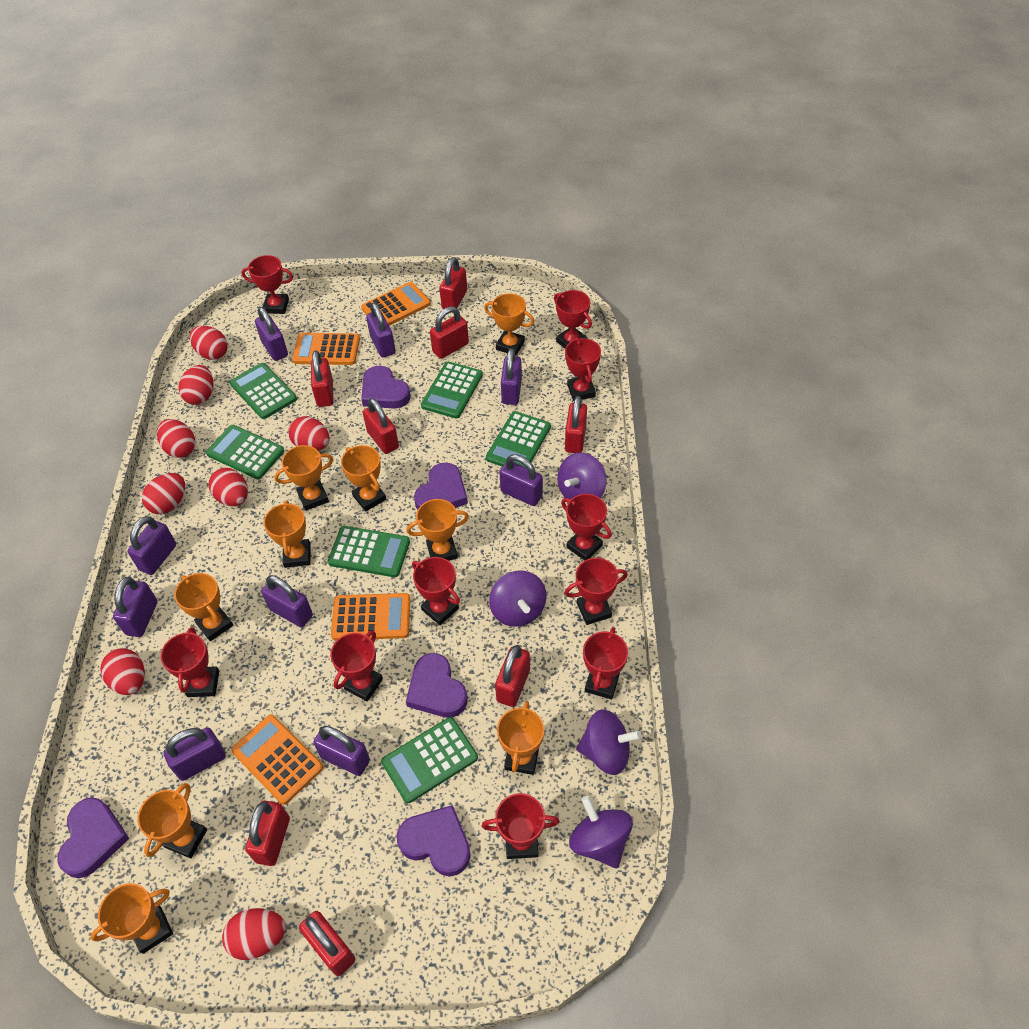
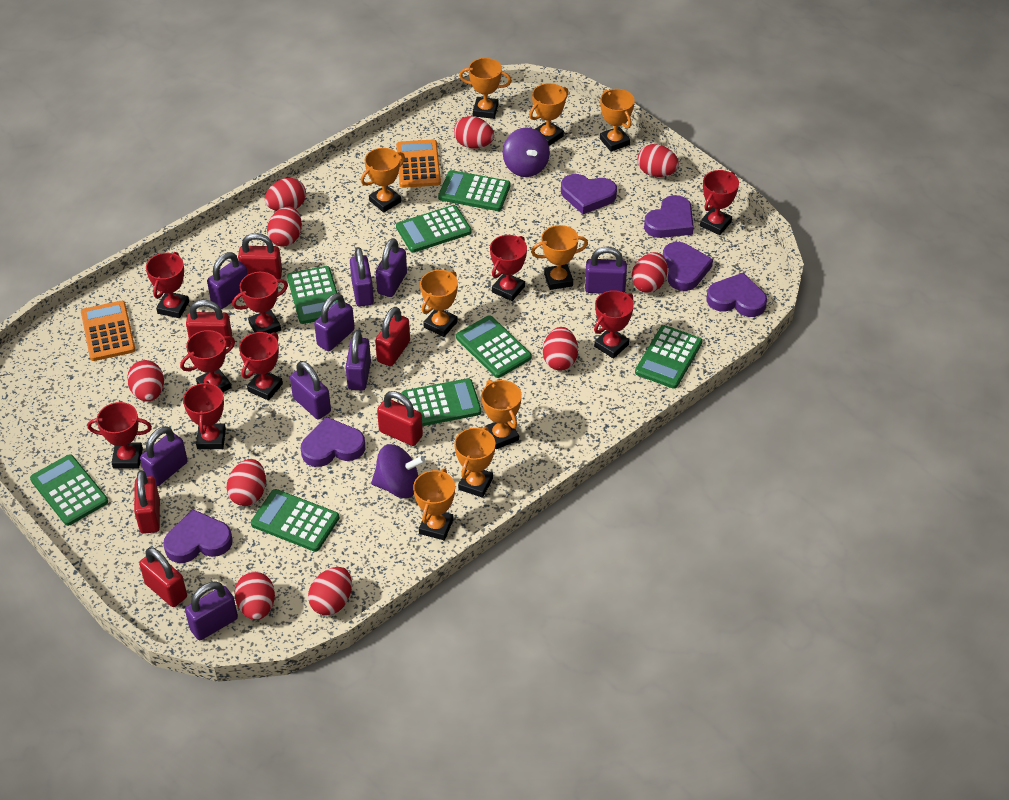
green calculator: [206,425,284,479] [230,363,297,419] [328,526,410,577] [381,717,478,803] [421,362,483,419] [486,411,551,467] = 6 -> [30,454,108,526] [251,489,339,552] [287,266,338,324] [396,205,472,253] [402,378,481,426] [438,170,511,211] [456,315,532,378] [635,325,702,389] = 8
orange calculator: [231,715,323,805] [292,333,360,365] [331,593,410,641] [361,282,431,326] = 4 -> [81,301,136,361] [396,139,441,188] = 2
purple heart: [57,797,130,878] [361,365,411,409] [397,805,471,876] [406,653,468,718] [414,462,468,510] = 5 -> [163,509,232,563] [301,417,365,467] [561,174,617,214] [644,195,694,238] [663,242,713,291] [707,273,767,317] = 6
purple spinning top: [489,571,547,627] [557,453,607,499] [569,796,633,869] [577,709,642,775] = 4 -> [371,444,425,498] [503,128,550,177] = 2
red egg: [100,648,145,695] [142,473,185,514] [157,419,195,458] [179,365,213,405] [190,326,228,360] [209,468,248,506] [222,908,286,960] [288,416,330,450] = 8 -> [127,360,164,402] [227,459,266,506] [234,572,275,620] [265,178,306,211] [267,207,302,247] [308,567,352,616] [454,116,494,149] [543,327,578,371] [632,252,667,293] [638,144,679,177] = 10
red padlock: [245,801,290,866] [299,911,355,976] [311,350,334,407] [363,398,399,454] [430,306,469,359] [439,257,467,309] [495,645,530,707] [565,396,587,453] = 8 -> [134,470,160,534] [139,547,187,607] [186,300,232,347] [238,233,282,279] [375,307,410,366] [377,391,423,446] = 6
red trophy: [160,627,219,697] [242,255,293,314] [330,631,383,701] [412,557,460,625] [482,793,560,859] [554,290,592,348] [561,494,612,561] [565,338,601,401] [565,558,628,625] [583,627,628,699] = 10 -> [87,402,152,469] [146,252,189,318] [180,330,235,392] [183,381,226,449] [232,272,288,334] [239,332,283,401] [490,235,527,301] [594,290,634,359] [700,170,739,235] = 9

